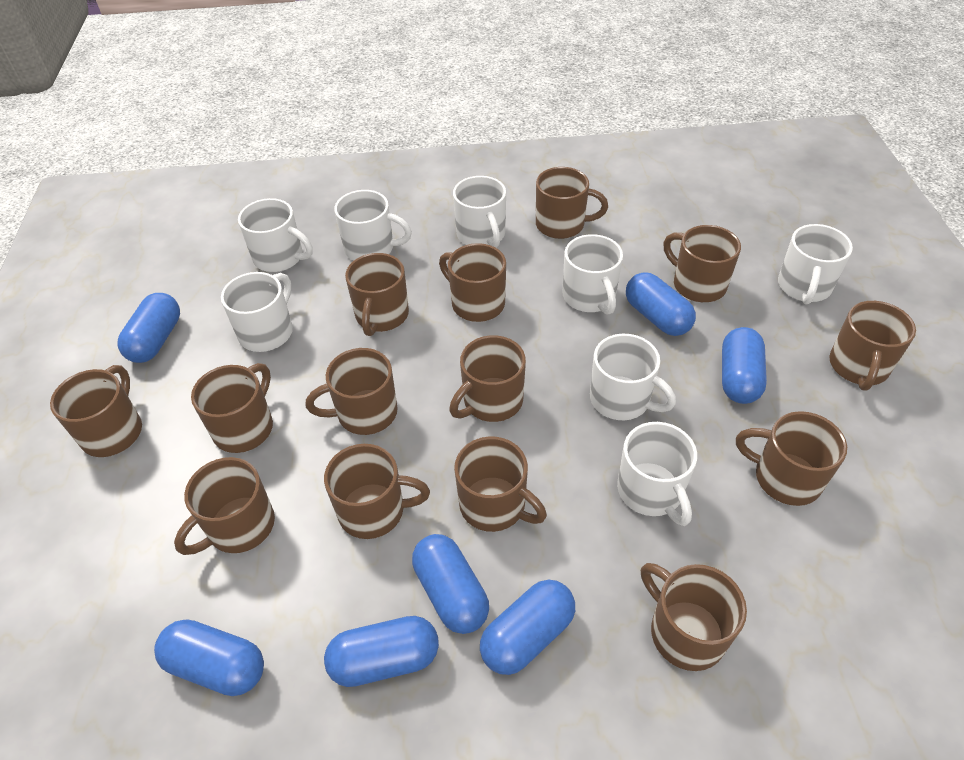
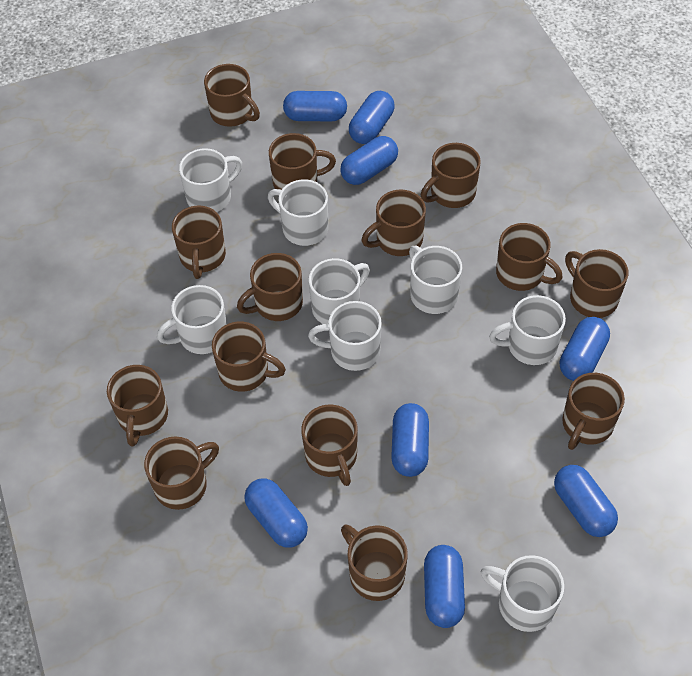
blue capsule: [118,293,180,363] [154,620,264,696] [324,616,439,687] [412,534,489,634] [480,580,575,675] [626,272,696,336] [722,327,767,404] = 7 -> [244,479,308,548] [283,91,347,121] [340,136,398,185] [349,91,394,144] [391,403,429,477] [424,545,465,628] [554,465,618,537] [560,317,610,381] = 8

